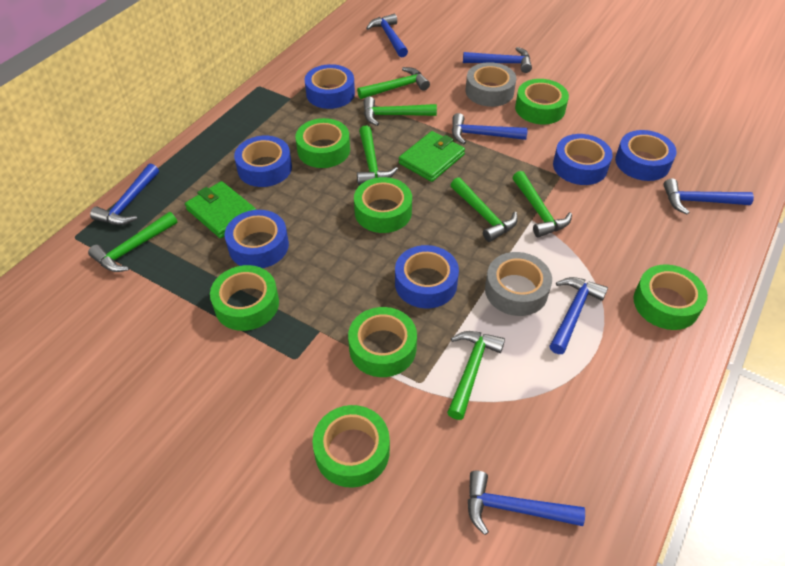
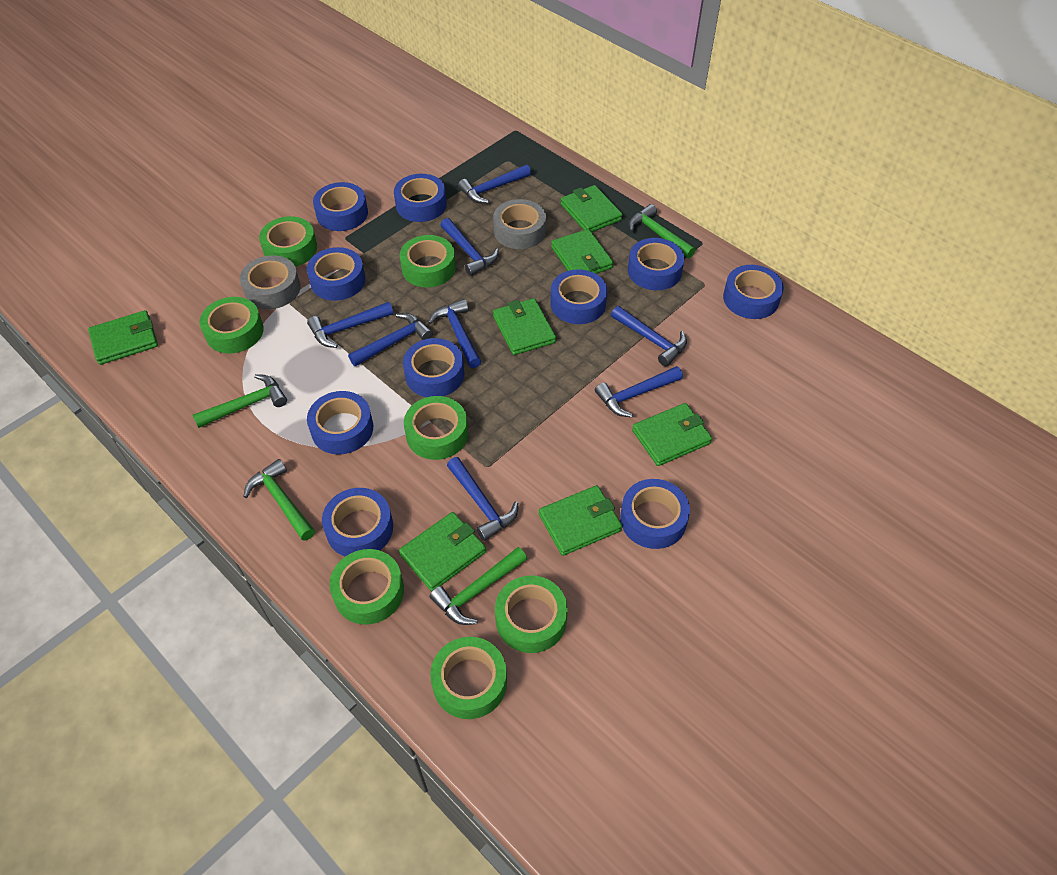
blue hammer: [90,164,159,225] [366,14,408,58] [452,113,528,144] [463,47,532,73] [468,471,585,535] [550,277,608,354] [663,178,754,214] = 7 -> [307,302,393,348] [348,313,433,367] [428,299,481,368] [440,218,499,276] [447,457,518,541] [458,165,531,204] [595,366,683,417] [611,306,687,366] = 8
blue tape: [225,210,289,268] [234,136,292,187] [304,64,355,109] [395,245,459,308] [553,134,612,185] [615,130,677,181] = 6 -> [307,247,365,301] [307,391,373,454] [313,182,368,231] [322,488,393,556] [394,174,447,222] [403,338,464,397] [550,269,607,324] [620,479,690,549] [628,238,684,290] [723,265,784,319] = 10
green hammer: [88,212,177,272] [357,67,430,99] [357,126,398,185] [363,97,437,126] [447,331,505,420] [451,177,518,242] [512,171,572,237] = 7 -> [193,374,287,428] [243,459,315,541] [429,547,527,625] [629,204,696,258] = 4
green wallet: [185,181,256,238] [399,131,465,182] = 2 -> [88,310,158,365] [399,512,486,591] [493,298,556,355] [539,485,622,556] [551,229,613,274] [561,185,622,232] [632,403,712,466] = 7

